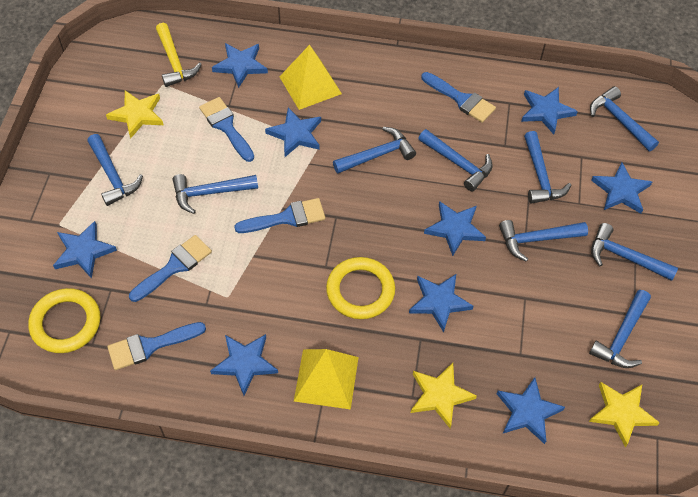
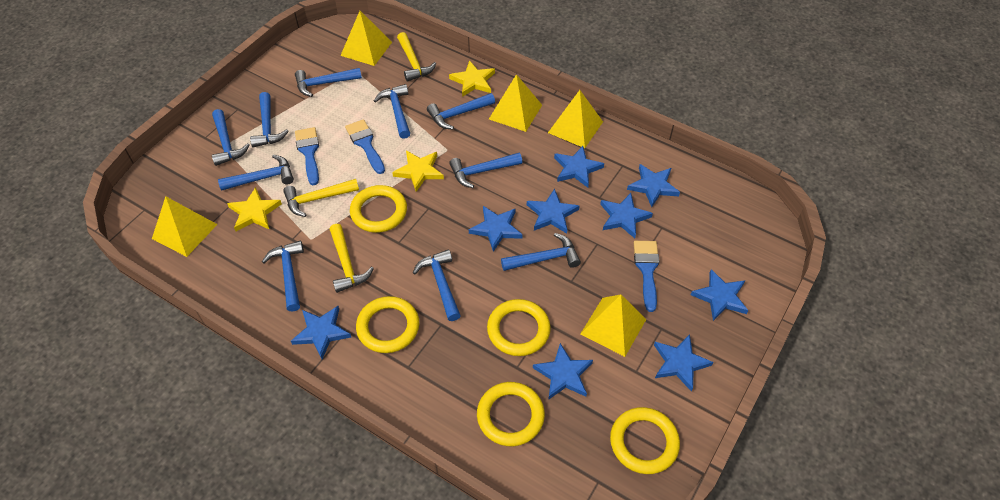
blue brush: [107,322,206,370] [129,235,212,302] [199,97,254,162] [234,198,325,233] [421,72,496,123] = 5 -> [295,127,319,185] [345,119,385,174] [634,241,660,312] = 3
blue hammer: [87,134,143,206] [173,174,258,214] [333,127,416,173] [418,129,493,191] [499,220,588,262] [524,131,571,204] [589,290,651,368] [590,86,659,151] [591,223,678,281] = 9 -> [212,109,250,166] [218,155,294,191] [250,92,289,147] [262,241,304,312] [295,68,362,97] [374,84,410,139] [413,249,461,321] [427,93,495,130] [449,153,522,188] [501,233,581,271] = 10
yellow hammer: [156,23,202,87] = 1 -> [283,179,359,217] [330,224,374,293] [397,32,437,82] = 3
yellow pyramid: [279,45,342,110] [294,349,359,410] = 2 -> [152,196,218,257] [340,11,392,66] [489,74,542,132] [548,90,603,148] [581,295,646,357] = 5
yellow ring: [28,288,100,353] [326,257,395,319] = 2 -> [350,185,407,233] [356,296,419,353] [477,382,545,446] [487,299,551,356] [610,407,680,474] = 5

